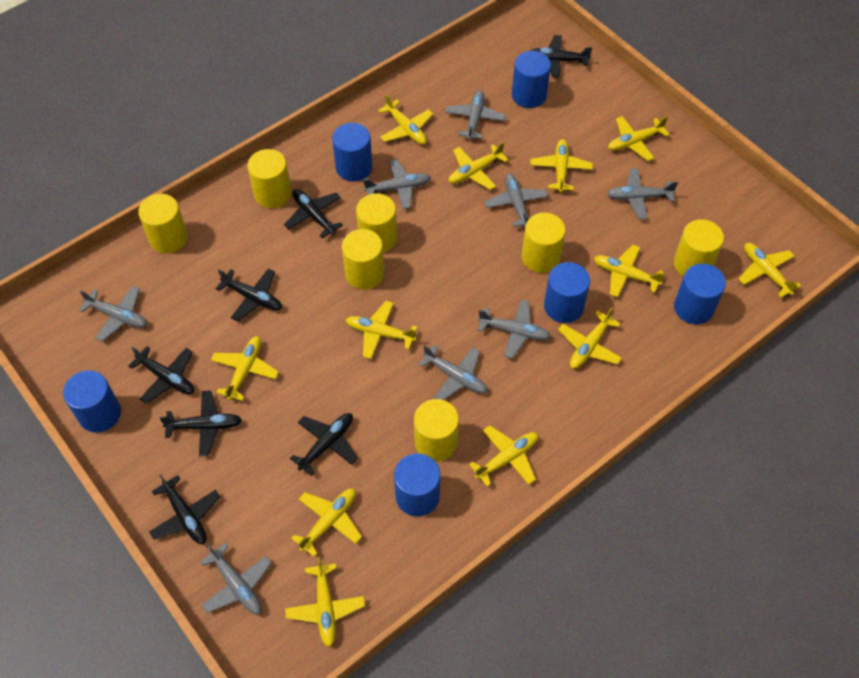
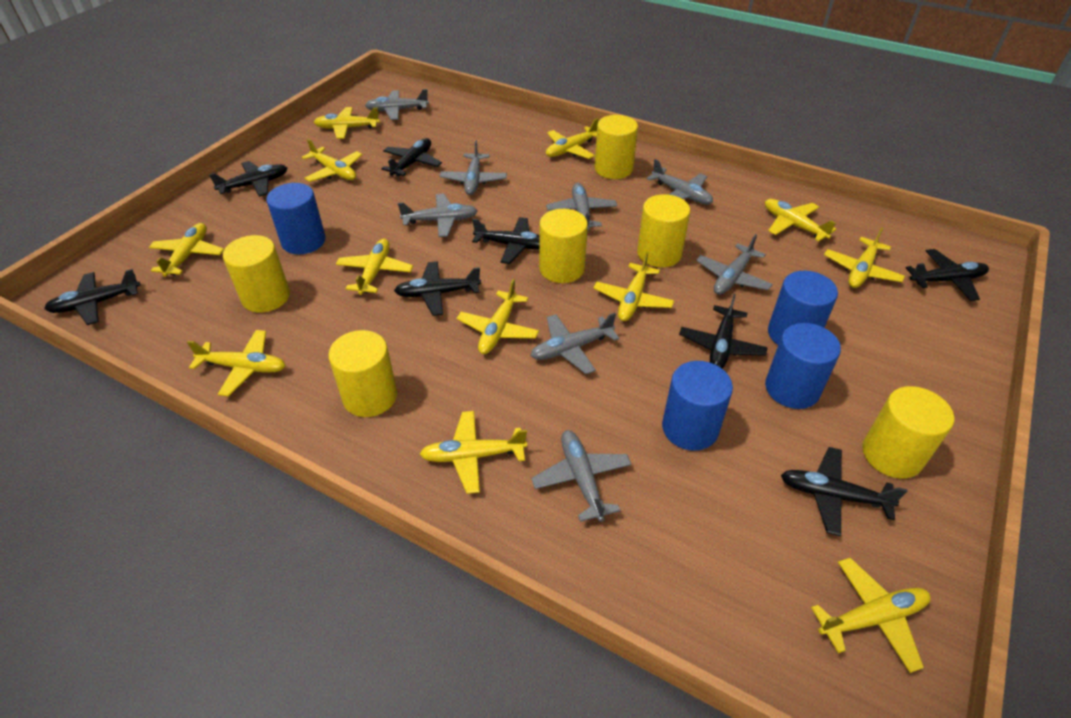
black plane: [128,346,194,404] [149,474,220,544] [159,390,242,457] [216,268,282,321] [284,189,343,238] [290,413,358,476] [530,35,592,78] = 7 -> [44,269,141,325] [209,161,287,197] [381,138,442,177] [394,261,481,316] [472,217,539,264] [679,294,768,369] [781,447,907,536] [906,249,989,301] = 8
blue cylinder: [63,370,121,433] [332,123,372,181] [394,453,440,516] [512,51,551,108] [544,262,590,323] [674,264,726,324] = 6 -> [266,183,326,255] [662,361,733,451] [765,323,841,409] [768,271,838,345] = 4
yellow cylinder: [138,194,188,254] [247,149,291,208] [342,229,384,290] [356,193,397,253] [414,399,459,461] [522,213,566,273] [674,219,724,277] = 7 -> [223,235,290,312] [328,330,397,417] [539,209,588,283] [594,115,638,179] [637,194,690,267] [862,386,954,479] = 6

